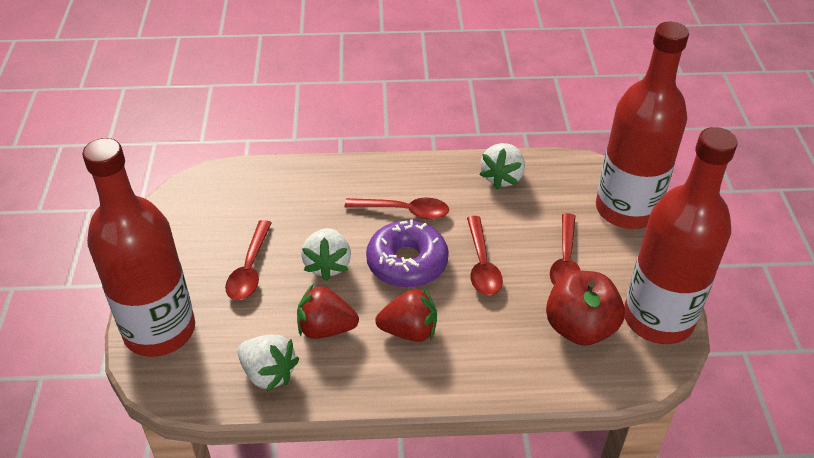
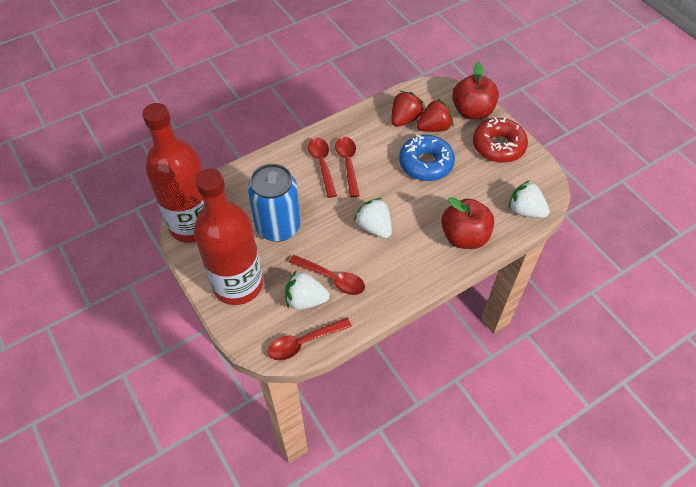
blue can: none = 0 -> [248,164,301,242] = 1
blue donut: none = 0 -> [399,135,455,181] = 1
purple donut: [366,219,449,288] = 1 -> none = 0
red apple: [546,271,625,346] = 1 -> [441,197,494,249] [452,61,499,119] = 2
red bottle: [82,138,195,357] [596,22,689,229] [624,127,738,344] = 3 -> [142,103,204,243] [194,169,263,305] = 2
red donut: none = 0 -> [473,117,528,163] = 1

